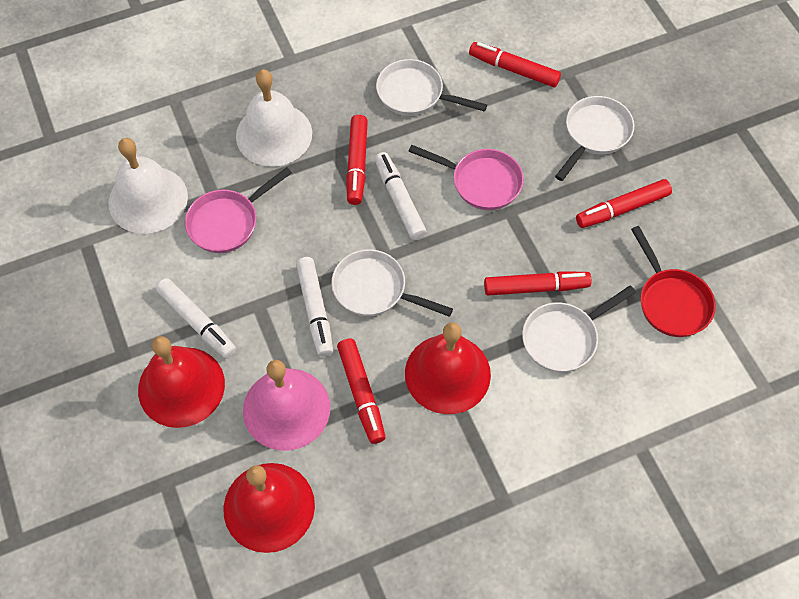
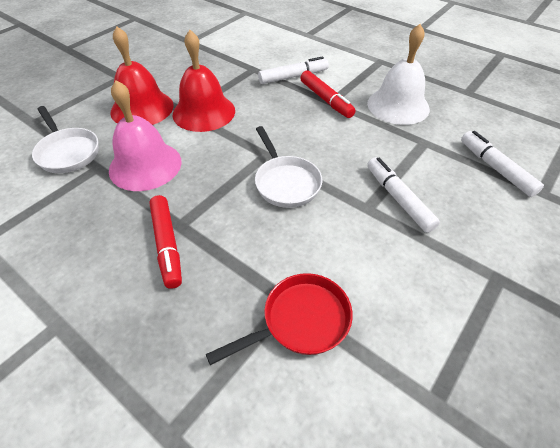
pink pan: [185,167,292,253] [408,145,524,210] = 2 -> none = 0
red bell: [138,336,225,428] [223,463,315,553] [405,322,491,414] = 3 -> [110,26,174,125] [173,30,235,132] = 2
red marker: [337,338,386,444] [346,115,368,205] [469,42,561,87] [484,271,591,296] [576,179,672,228] = 5 -> [149,195,182,289] [300,70,356,118] = 2
white bell: [108,138,188,234] [236,69,312,166] = 2 -> [367,24,430,125] = 1
white pan: [332,249,453,317] [376,59,487,116] [522,285,636,372] [555,96,634,181] = 4 -> [32,106,99,173] [255,126,322,208] = 2

